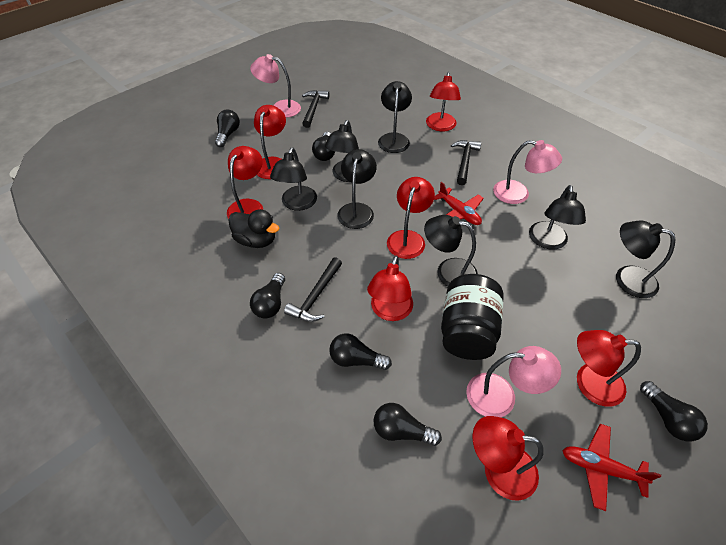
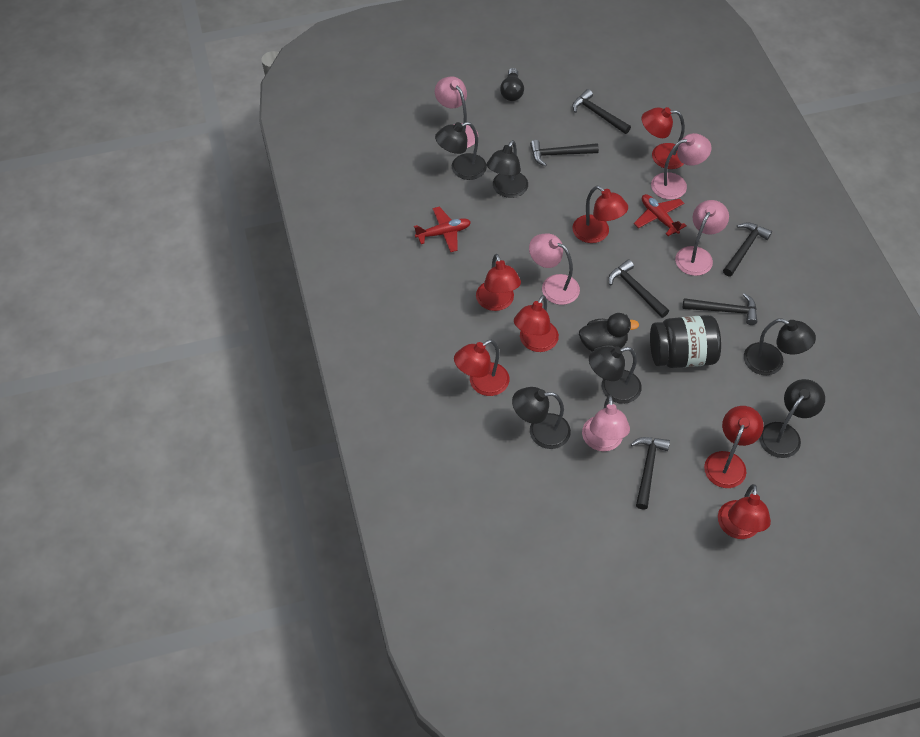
black hammer: [284,257,342,322] [302,90,329,128] [451,140,481,185] = 3 -> [530,140,599,166] [572,89,631,134] [609,260,669,318] [631,437,670,510] [683,293,757,325] [723,222,772,276] = 6
black lamp: [270,147,317,211] [325,120,359,182] [337,149,377,229] [378,81,412,153] [424,215,478,287] [529,185,586,250] [616,221,675,298] = 7 -> [435,122,487,180] [487,140,528,198] [512,387,571,449] [589,346,642,404] [744,319,816,375] [759,379,825,458] = 6
black light bulb: [215,109,240,147] [250,273,285,319] [312,132,335,161] [329,333,392,370] [374,403,442,446] [640,381,708,441] = 6 -> [500,68,524,101] = 1
pink lamp: [250,54,301,118] [466,346,561,417] [493,140,562,204] = 3 -> [435,76,478,148] [529,234,580,305] [582,395,630,451] [651,133,711,200] [675,200,729,276] = 5

